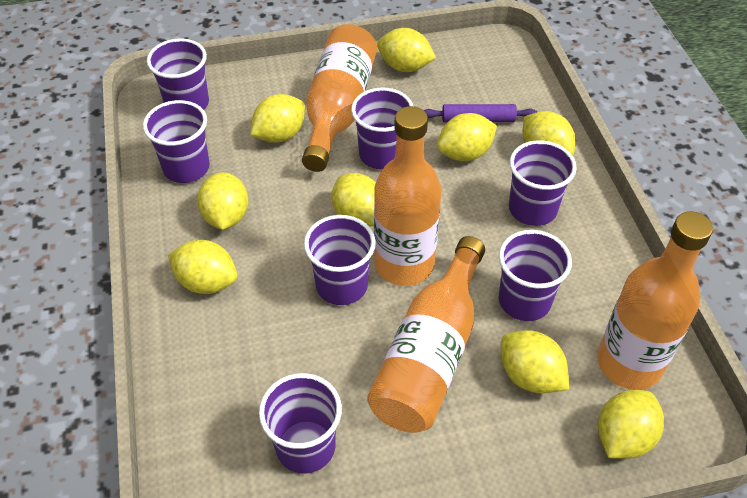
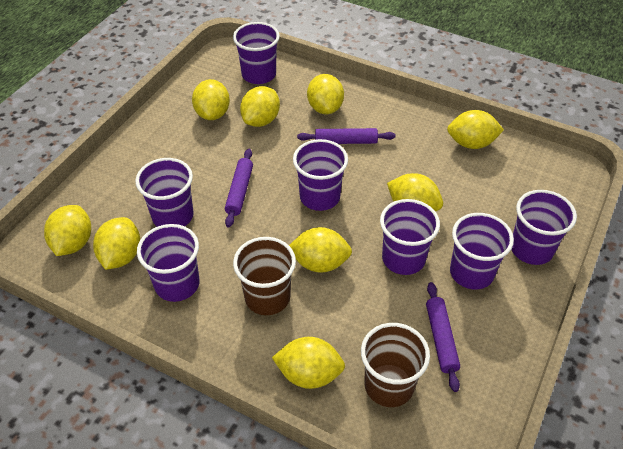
brown cup: none = 0 -> [233,237,296,315] [361,323,430,407] = 2
orange bottle: [302,24,377,172] [367,236,485,433] [374,106,441,286] [597,211,713,390] = 4 -> none = 0
purple rolling pin: [424,104,537,122] = 1 -> [225,149,253,228] [297,128,396,144] [426,282,460,392] = 3

